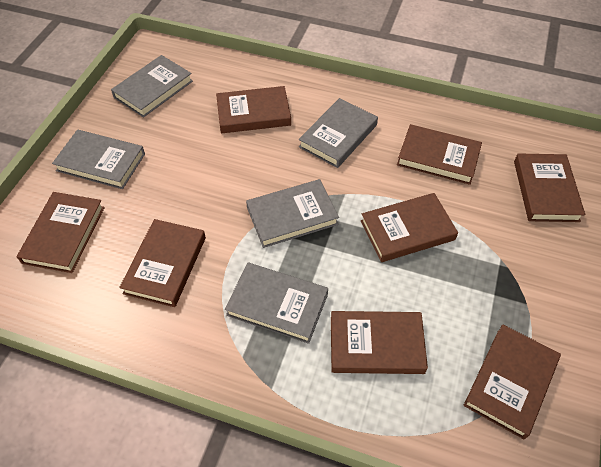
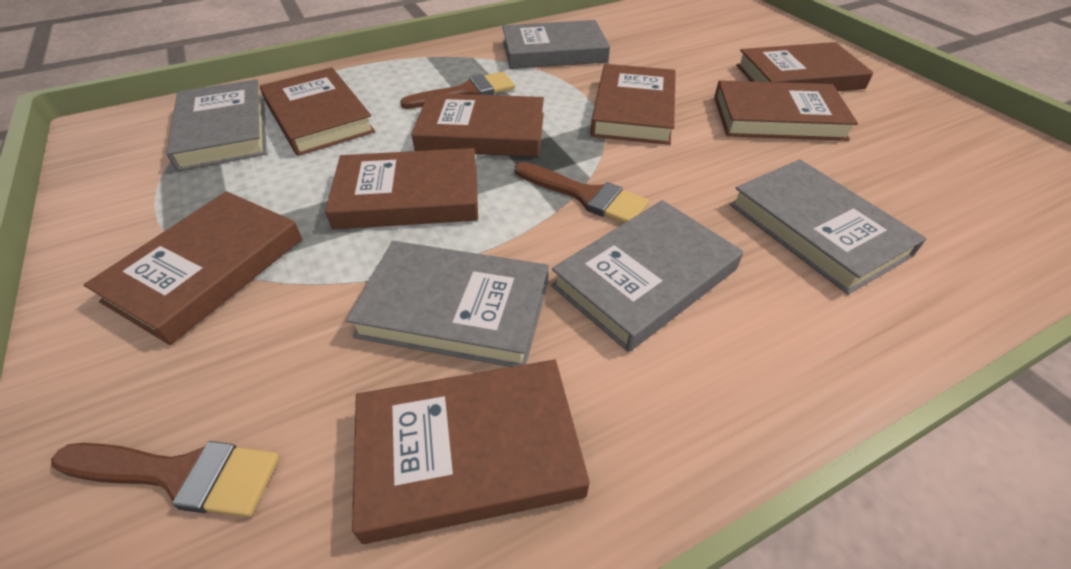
brown brush: none = 0 -> [51,441,280,517] [400,72,515,109] [515,162,649,223] = 3

